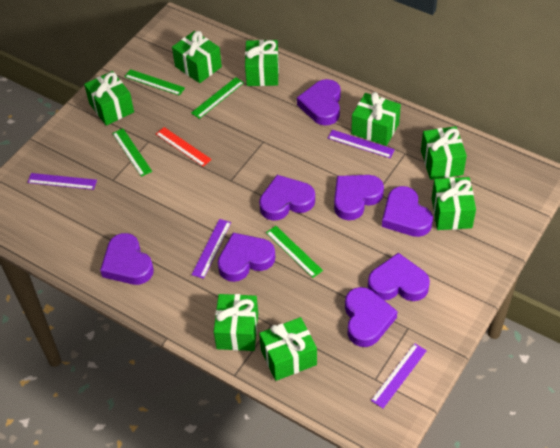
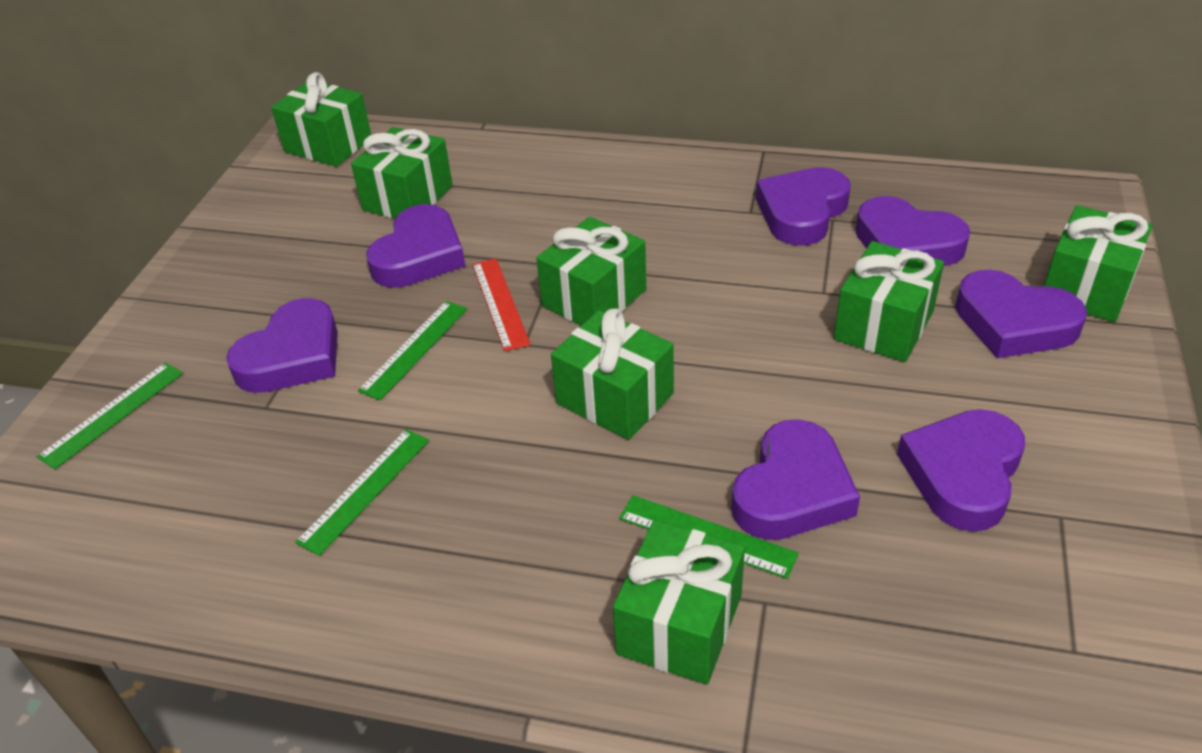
green gift: [84,71,134,126] [172,31,222,83] [214,294,258,351] [245,40,279,86] [259,317,317,381] [351,92,401,146] [421,126,467,180] [432,177,476,230] = 8 -> [271,72,371,167] [351,127,453,219] [536,217,646,326] [551,308,674,440] [613,520,745,685] [834,241,944,362] [1044,205,1152,322] = 7
purple heart: [100,233,154,285] [218,233,275,282] [259,175,315,221] [297,79,341,125] [334,175,384,220] [345,287,398,347] [368,253,430,301] [382,186,433,237] = 8 -> [226,298,338,393] [366,204,465,288] [731,419,860,540] [756,167,851,246] [856,196,970,266] [897,409,1025,532] [955,270,1087,358] = 7
purple ruler: [27,173,97,190] [191,219,231,279] [328,130,395,158] [371,343,427,408] = 4 -> none = 0

